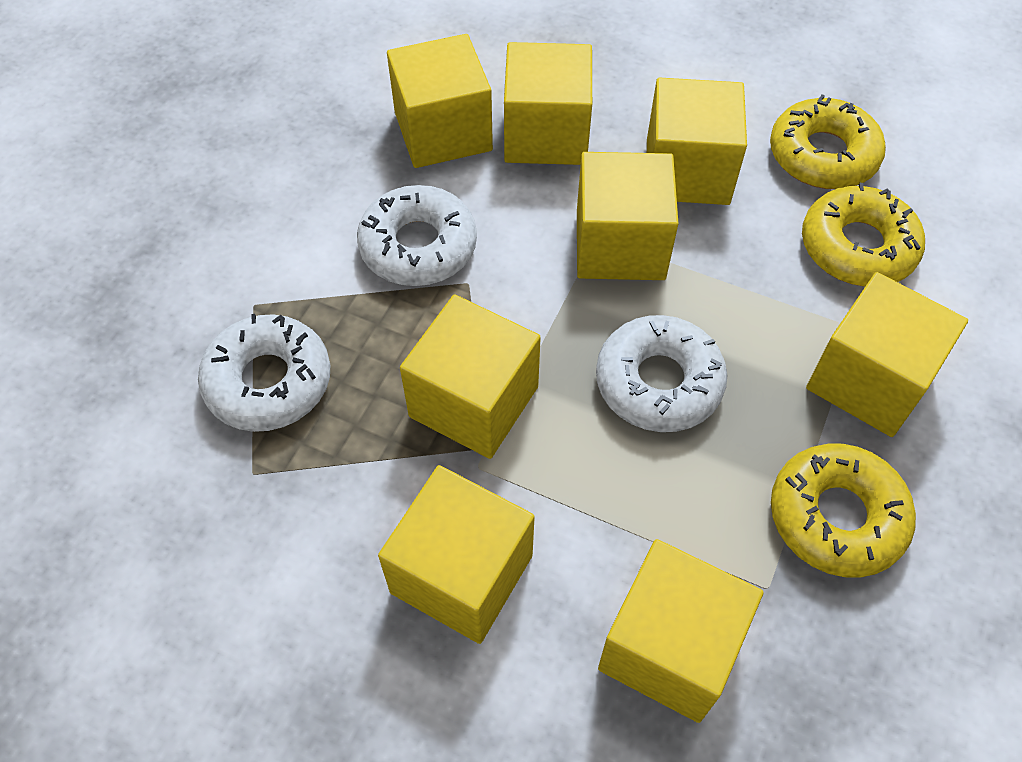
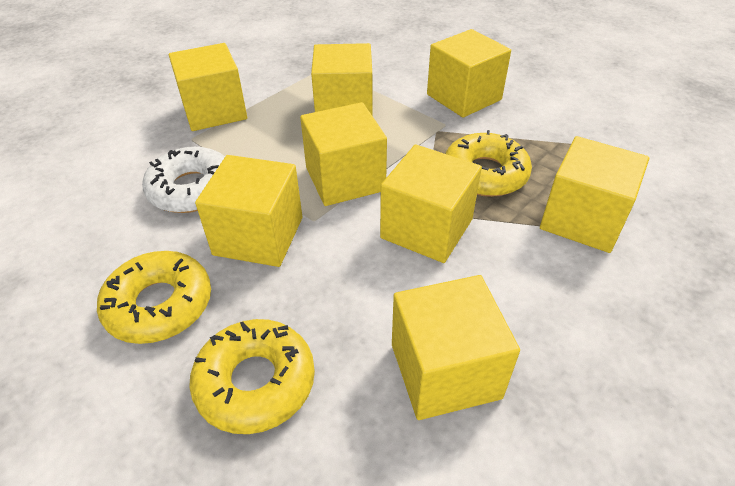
white donut: [198,314,330,432] [357,185,477,286] [596,315,727,432] = 3 -> [142,147,225,213] = 1

